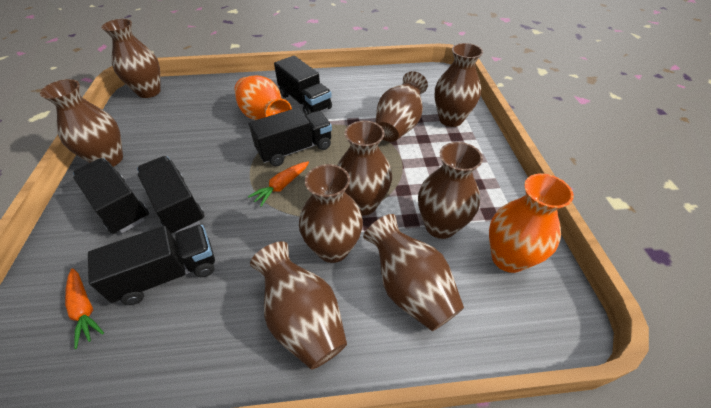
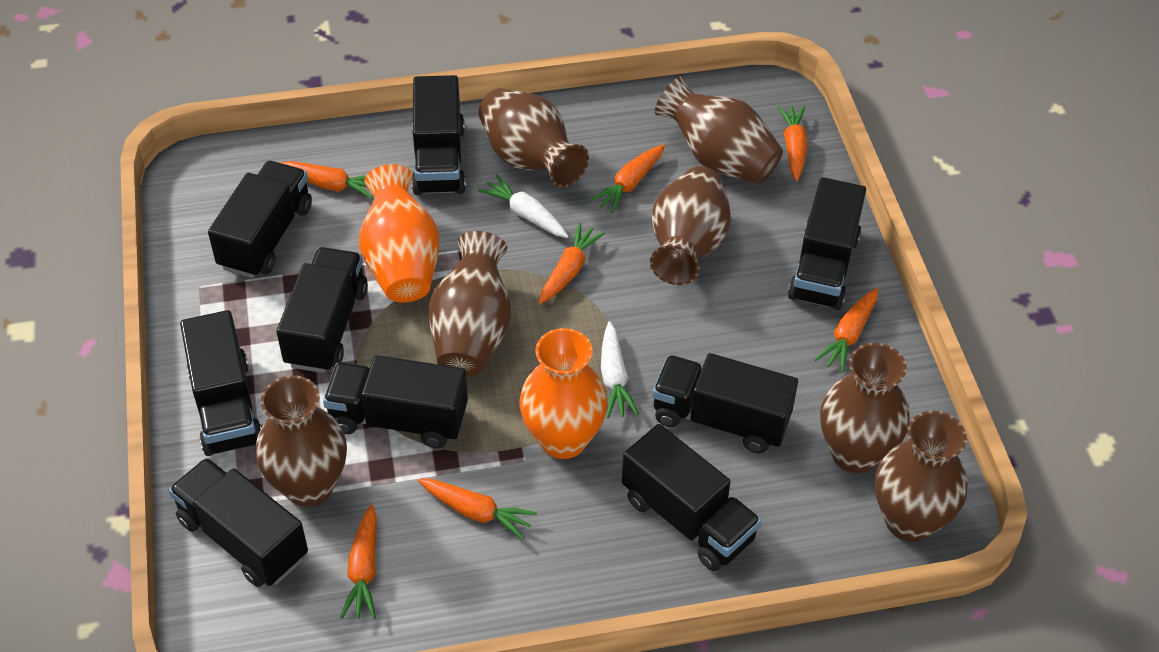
black truck: [73,158,149,234] [88,225,215,305] [137,156,205,234] [249,108,332,166] [274,56,332,115] = 5 -> [169,458,308,587] [180,310,261,456] [208,161,312,278] [276,247,368,373] [323,355,468,448] [411,75,466,195] [622,424,761,571] [652,353,798,454] [788,177,866,310] = 9
brown vase: [40,79,123,167] [102,19,161,98] [250,241,347,369] [299,164,363,263] [337,121,392,215] [363,214,464,331] [375,71,428,142] [418,142,483,239] [435,43,483,127] = 9 -> [256,375,347,507] [429,231,511,376] [479,88,589,187] [650,166,731,285] [655,76,783,184] [820,343,910,473] [875,411,968,542] = 7
orange carrot: [65,268,104,349] [248,161,309,207] = 2 -> [280,161,374,199] [340,505,376,619] [418,479,537,540] [539,223,606,304] [590,144,665,213] [778,105,808,181] [814,288,878,373] = 7
white carrot: none = 0 -> [478,175,568,238] [601,321,639,418] = 2

